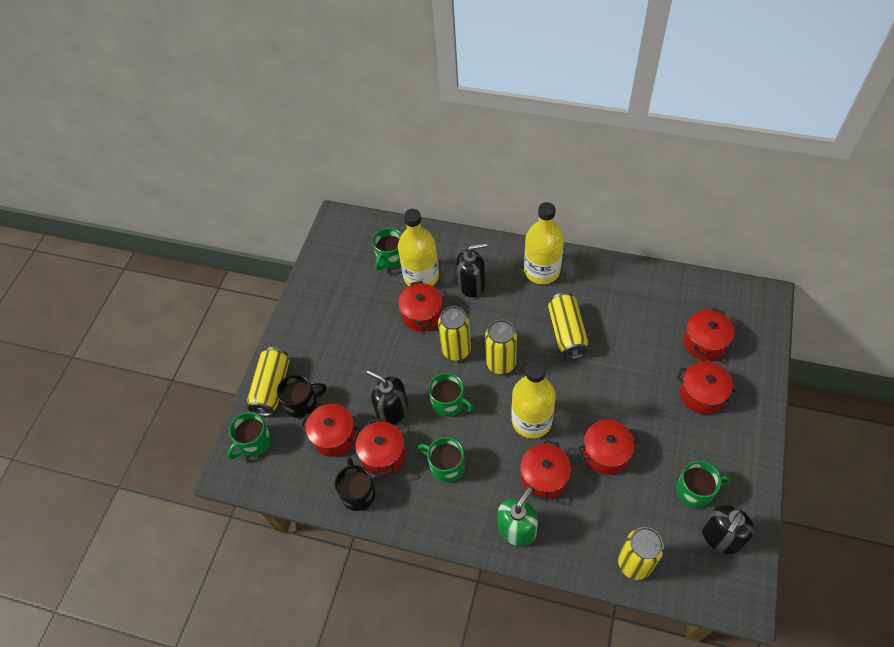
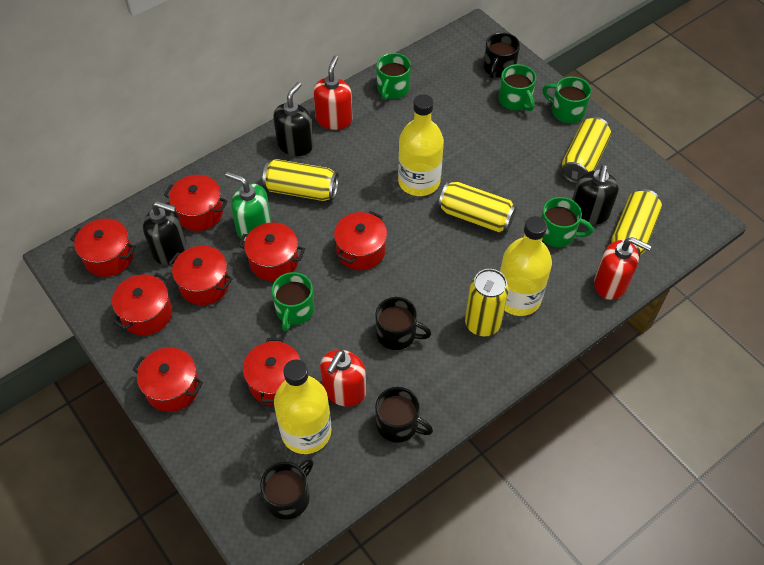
black mug: [277,374,327,418] [334,458,376,511] = 2 -> [260,459,313,520] [375,387,433,443] [376,297,431,350] [484,32,520,79] = 4
red pot: [301,404,360,457] [355,418,406,476] [398,281,442,332] [520,440,571,500] [578,420,640,474] [676,362,738,414] [683,308,734,361] = 7 -> [70,218,135,277] [112,273,172,335] [132,347,203,412] [164,175,228,231] [169,246,233,305] [238,223,305,281] [243,338,301,405] [334,211,387,270] = 8
red soap dispenser: none = 0 -> [313,55,353,130] [320,350,366,407] [594,237,651,300] = 3

